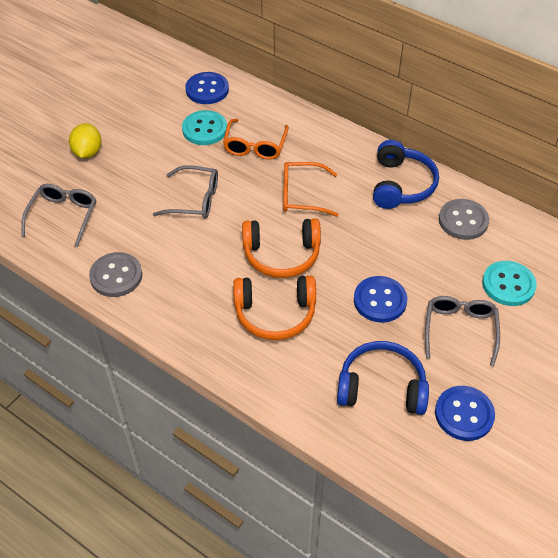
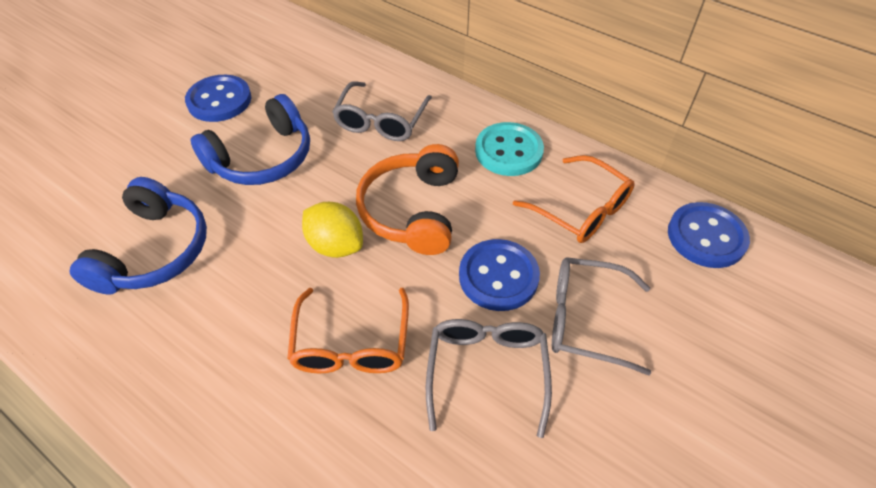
grey button: [89,252,142,297] [439,199,489,240] = 2 -> none = 0
orange headphones: [233,276,316,340] [242,218,321,278] = 2 -> [356,144,459,255] = 1
turquoise button: [182,110,227,145] [482,261,537,306] = 2 -> [475,122,544,176] = 1

